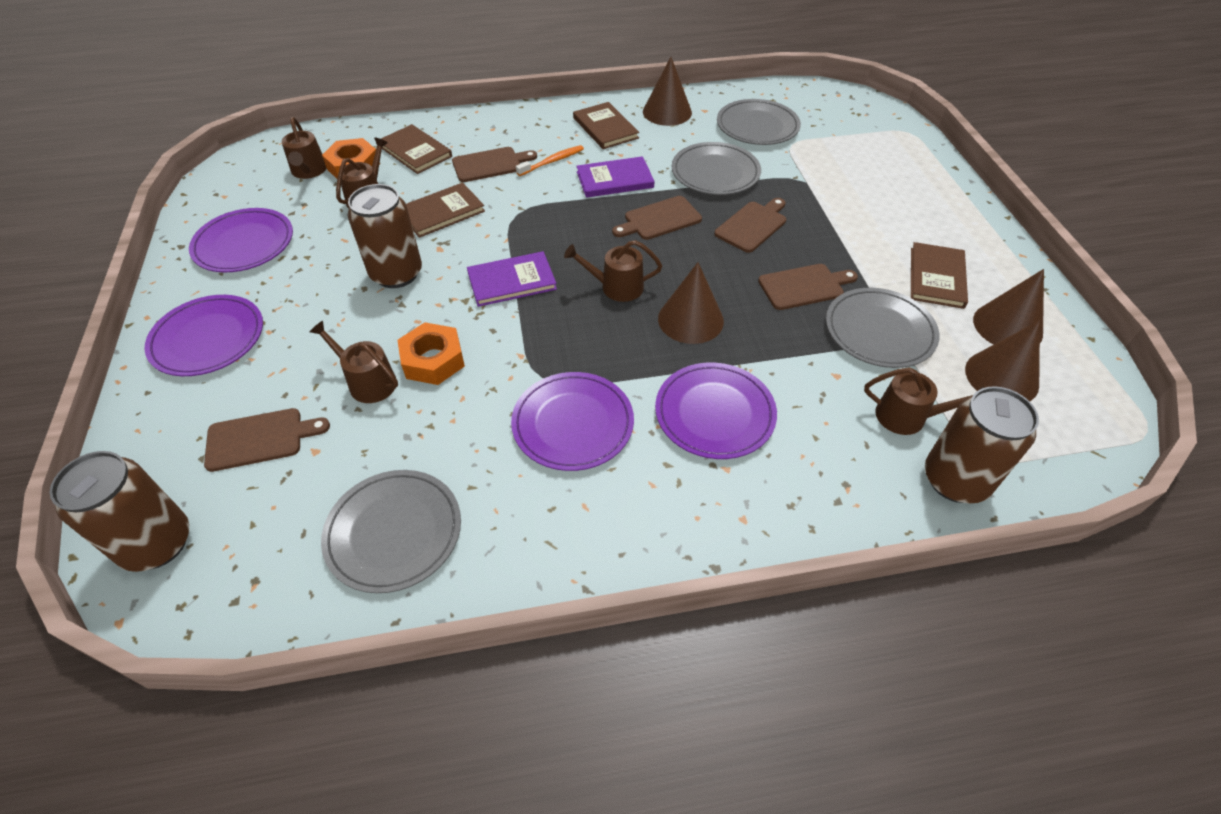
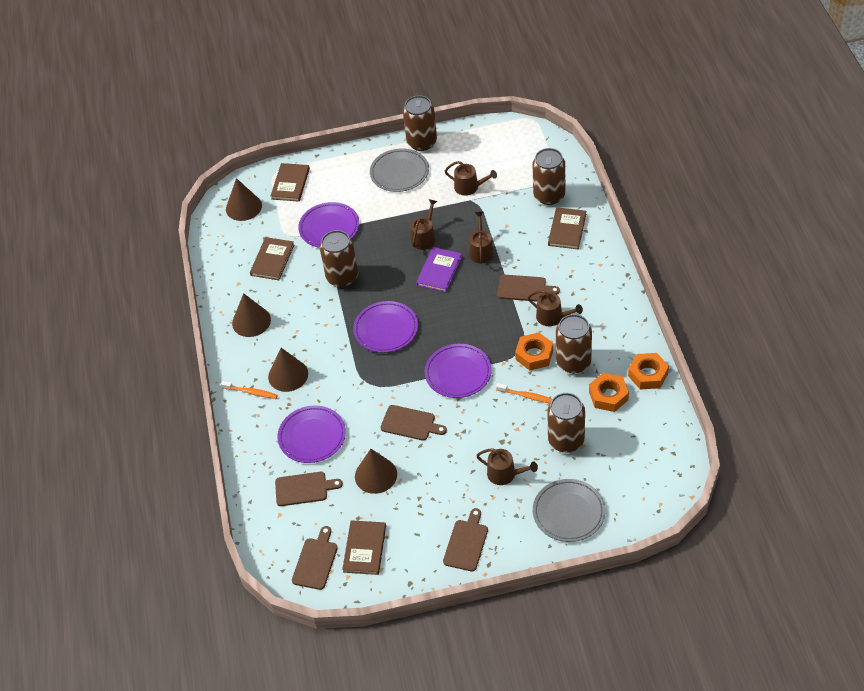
brown can: [49,451,189,572] [348,184,422,288] [925,386,1039,503] = 3 -> [320,230,358,287] [403,95,437,151] [532,148,565,205] [547,393,585,453] [556,314,592,373] = 5
grey plate: [321,470,461,593] [672,142,761,195] [717,99,801,145] [826,288,939,368] = 4 -> [370,148,429,192] [533,479,605,542] = 2
orange nut: [322,138,380,178] [397,322,465,385] = 2 -> [515,332,553,370] [589,373,629,412] [628,353,669,390] = 3
orange toothbrush: [516,145,584,176] = 1 -> [221,381,278,399] [496,383,552,403] = 2
purple book: [467,251,557,307] [576,156,655,198] = 2 -> [416,247,462,292] = 1

